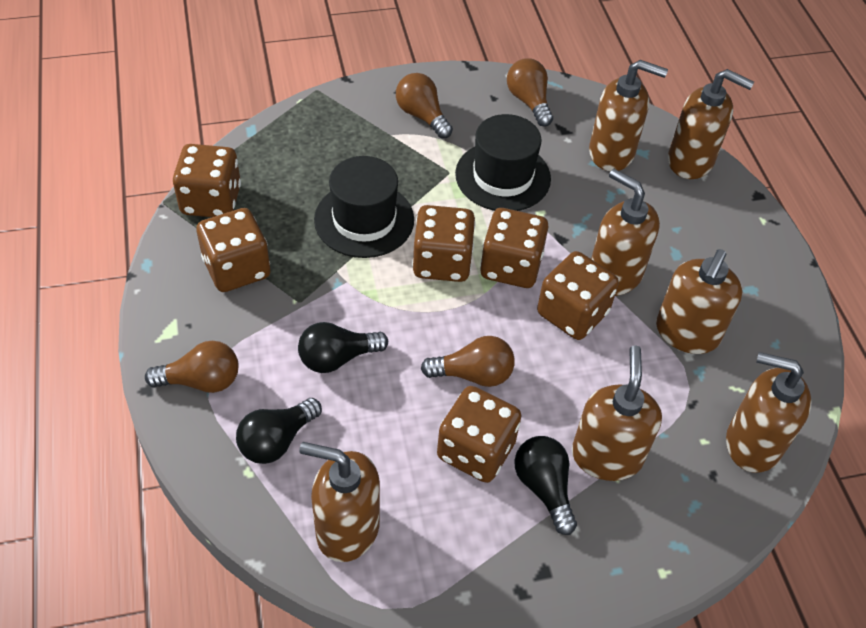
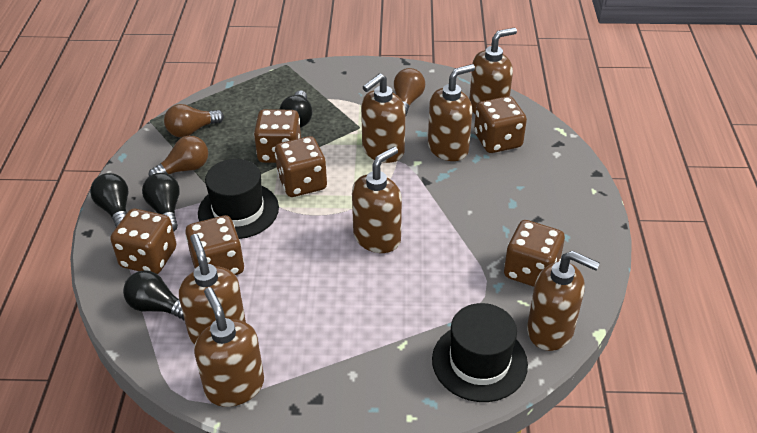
black light bulb: [236,398,322,464] [298,322,388,373] [514,436,577,535] = 3 -> [90,173,129,227] [123,270,185,321] [142,173,180,231] [279,90,313,128] = 4
brown light bulb: [145,341,239,393] [396,73,453,138] [421,336,515,387] [507,58,553,127] = 4 -> [149,136,208,176] [164,104,224,137] [394,68,425,117] = 3

